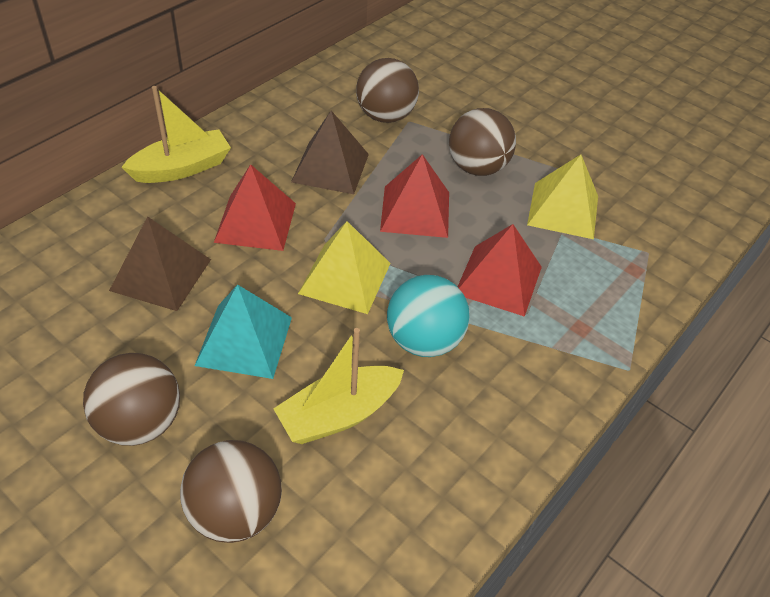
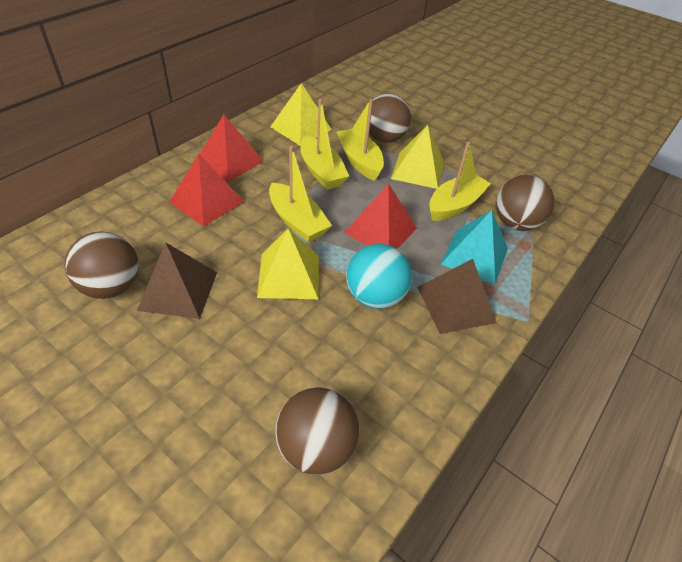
yellow boat: [122,86,231,183] [273,328,404,444] = 2 -> [269,146,332,242] [301,99,349,190] [337,99,384,181] [429,142,491,221] = 4
yellow pyramid: [298,221,391,314] [527,154,598,239] = 2 -> [257,228,319,299] [270,83,332,146] [391,125,444,189] = 3

